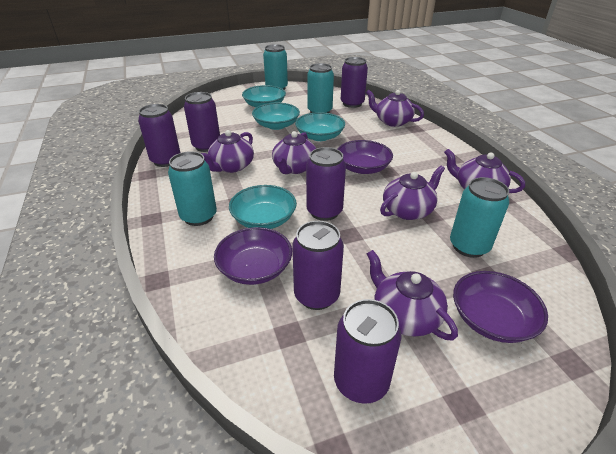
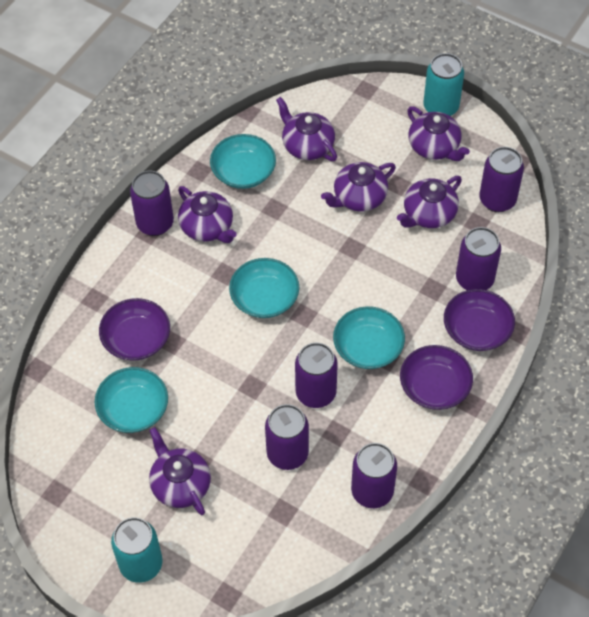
turquoise can: [168,151,217,226] [263,44,288,90] [307,63,334,113] [450,177,509,258] = 4 -> [111,517,163,583] [424,53,464,116] = 2

